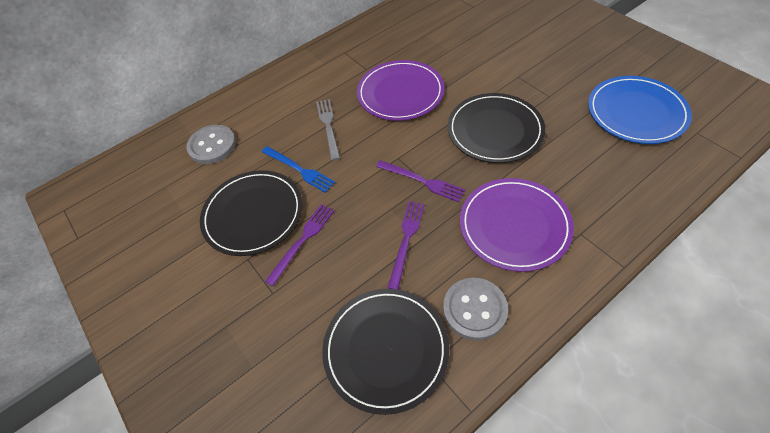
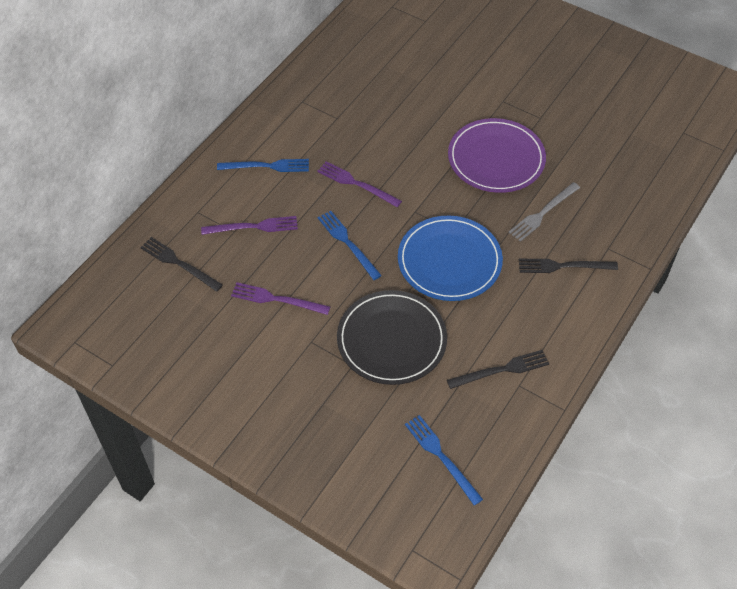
black fork: none = 0 -> [140,237,223,292] [447,350,549,389] [519,259,618,273] = 3
black plate: [200,170,303,256] [322,289,449,415] [448,93,545,163] = 3 -> [337,290,447,385] = 1
blue fork: [262,146,335,193] = 1 -> [217,159,309,172] [318,211,382,280] [405,415,483,505] = 3
grey button: [186,125,236,164] [443,278,508,341] = 2 -> none = 0
purple plate: [357,60,445,121] [460,178,574,272] = 2 -> [448,118,546,193] = 1

